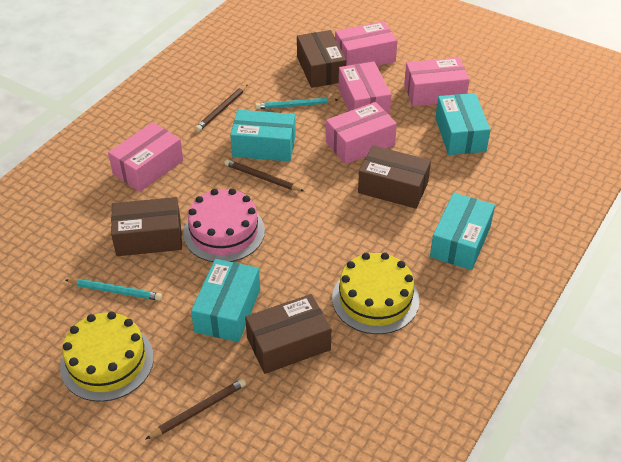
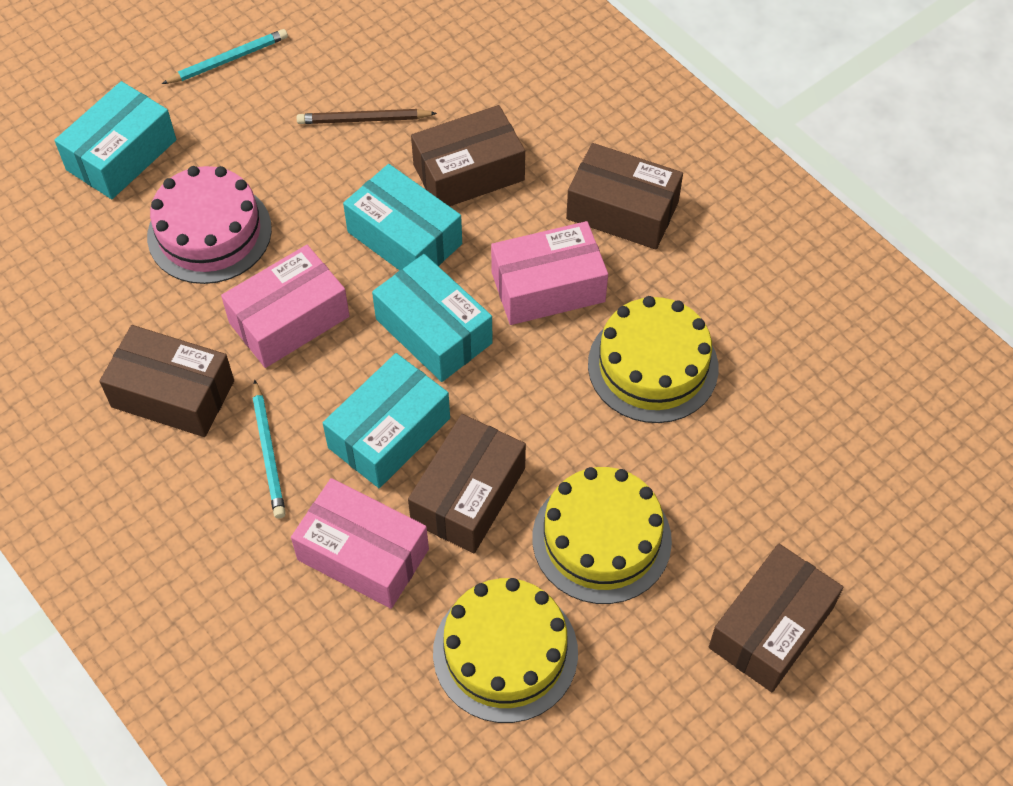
brown box: [111,197,182,256] [245,294,331,374] [297,30,346,88] [358,145,431,209] = 4 -> [99,325,234,437] [408,414,526,553] [411,105,525,206] [566,143,683,250] [709,544,844,692] = 5
brown pencil: [146,378,246,439] [195,85,247,132] [224,159,304,191] = 3 -> [297,109,437,124] = 1
pink box: [108,122,183,192] [326,102,397,164] [335,21,397,66] [338,62,391,116] [404,57,470,106] = 5 -> [221,245,350,368] [291,478,429,609] [491,221,608,325] = 3
yellow cake: [60,312,154,402] [332,252,419,334] = 2 -> [433,578,578,723] [532,467,672,604] [588,296,719,423] = 3

